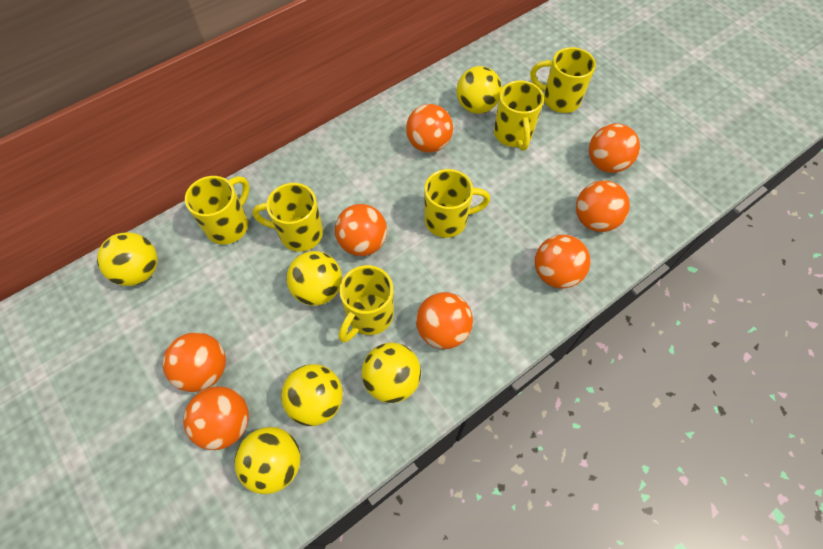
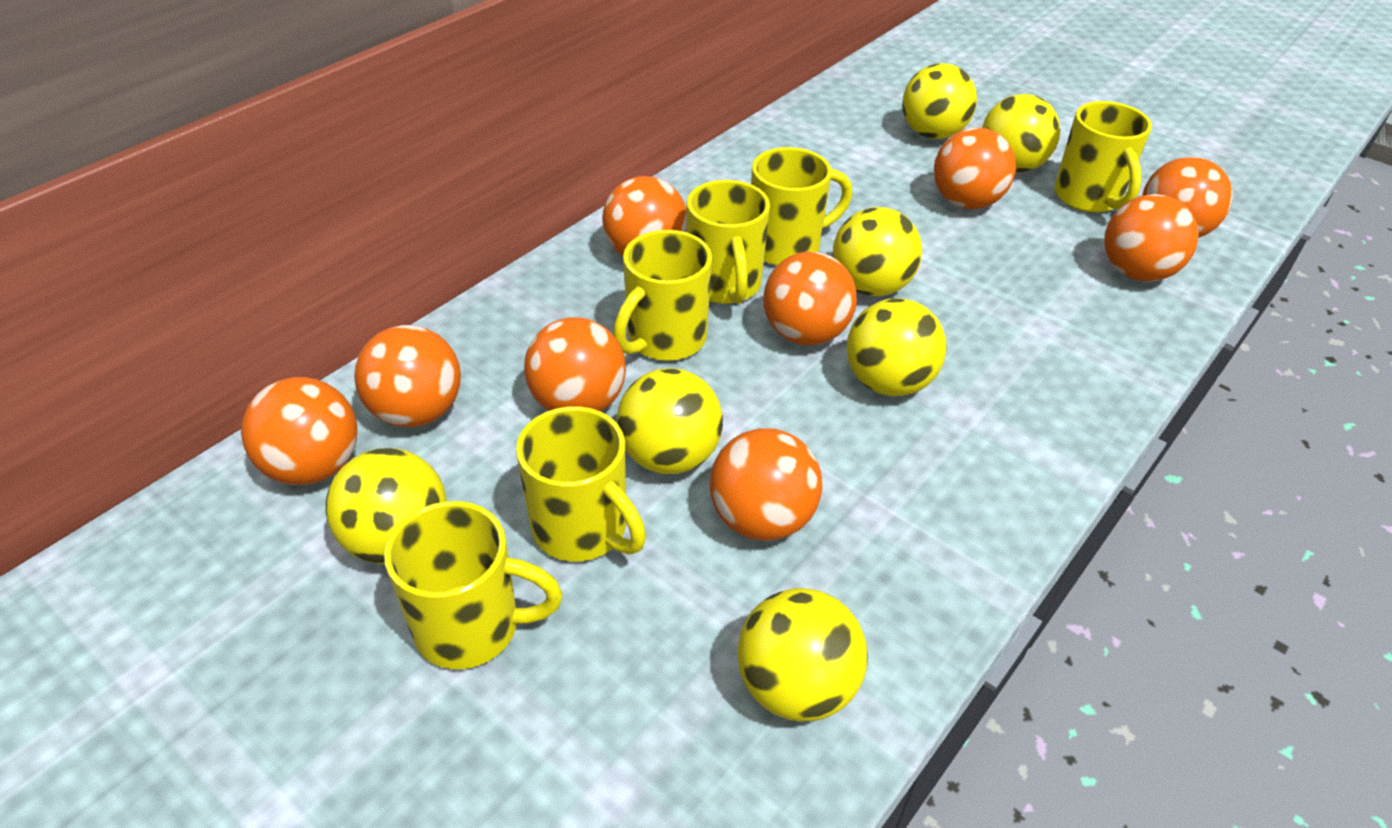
orange ball: [162,332,226,392] [183,386,249,450] [335,204,387,256] [406,104,453,153] [416,292,473,349] [535,235,590,288] [576,180,630,232] [589,123,640,173] = 8 -> [241,377,357,485] [354,325,461,427] [524,317,626,411] [602,176,687,256] [710,428,822,541] [763,252,857,345] [934,127,1016,209] [1104,194,1199,282] [1142,157,1232,238] = 9
yellow ball: [97,232,158,286] [234,427,301,494] [281,364,343,426] [286,251,342,306] [362,343,421,403] [456,66,502,114] = 6 -> [326,448,447,564] [617,368,723,474] [737,588,868,721] [833,207,922,296] [847,298,947,396] [902,63,977,139] [982,94,1060,173] = 7

